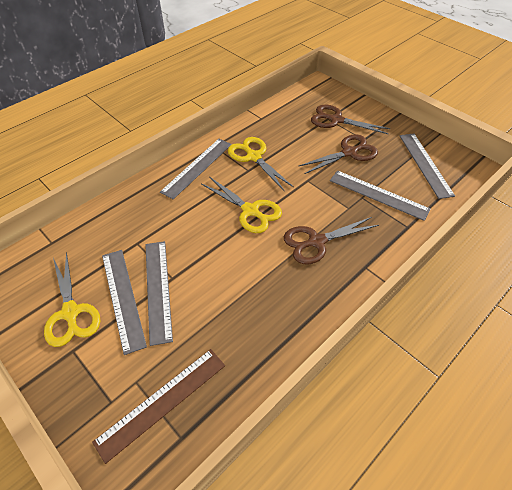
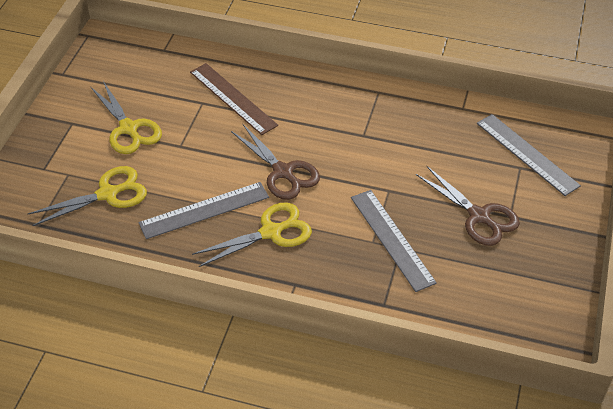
brown scissors: [284,217,379,264] [299,134,378,174] [311,105,391,134] = 3 -> [231,124,320,200] [416,166,520,246] = 2
grey ruler: [102,250,147,355] [145,241,173,346] [160,139,232,199] [330,170,431,221] [400,134,455,199] = 5 -> [139,182,269,239] [351,190,437,292] [477,114,581,196] = 3

